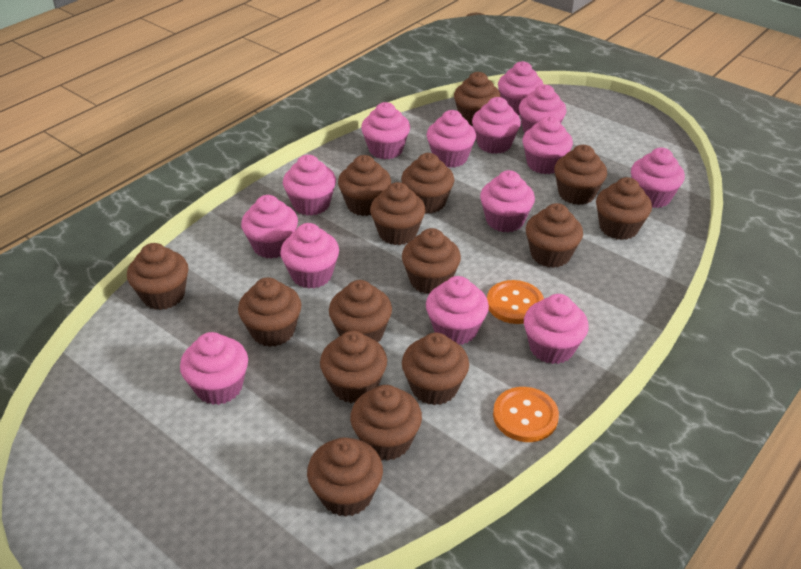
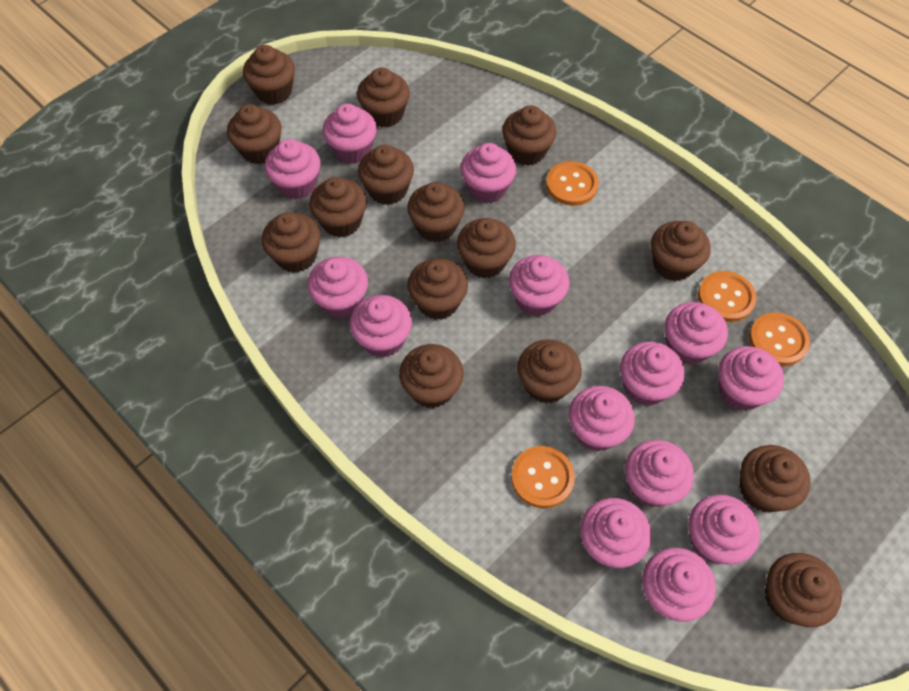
orange button: [487,280,544,324] [493,387,559,442] = 2 -> [511,446,575,508] [546,161,599,206] [698,271,756,322] [749,312,810,366] = 4

